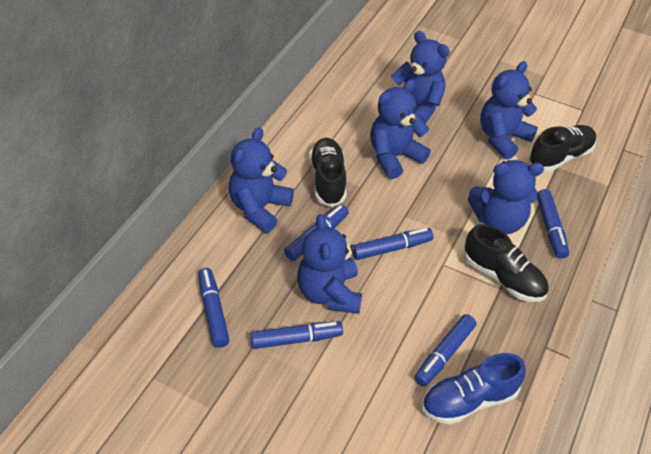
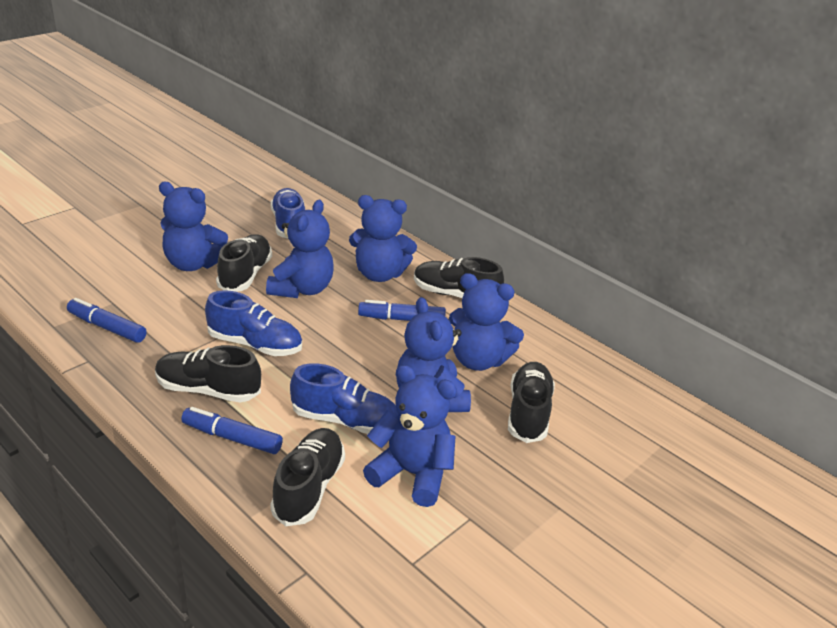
black shoe: [309,138,346,207] [464,224,549,302] [528,125,596,172] = 3 -> [155,345,261,402] [216,234,272,292] [270,428,345,526] [414,257,504,298] [508,362,555,443] = 5
blue marker: [198,268,230,348] [251,321,343,349] [284,204,349,261] [352,228,434,260] [414,314,476,386] [537,189,569,259] = 6 -> [67,298,147,343] [181,407,283,454] [358,300,446,321] = 3
blue shoe: [422,353,526,425] = 1 -> [205,290,302,356] [271,188,305,238] [290,363,398,434] = 3

